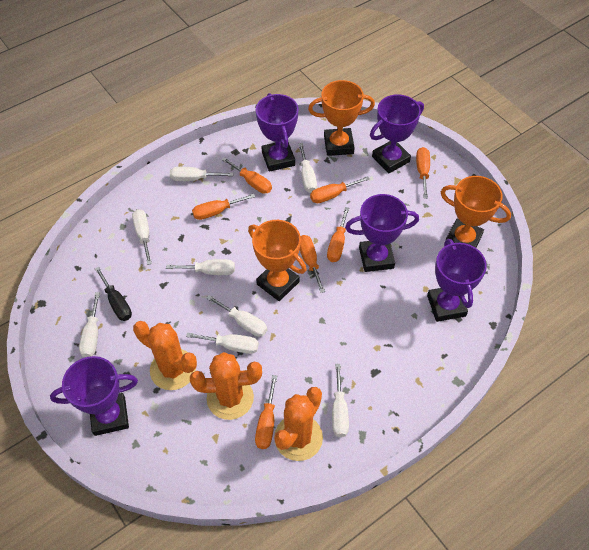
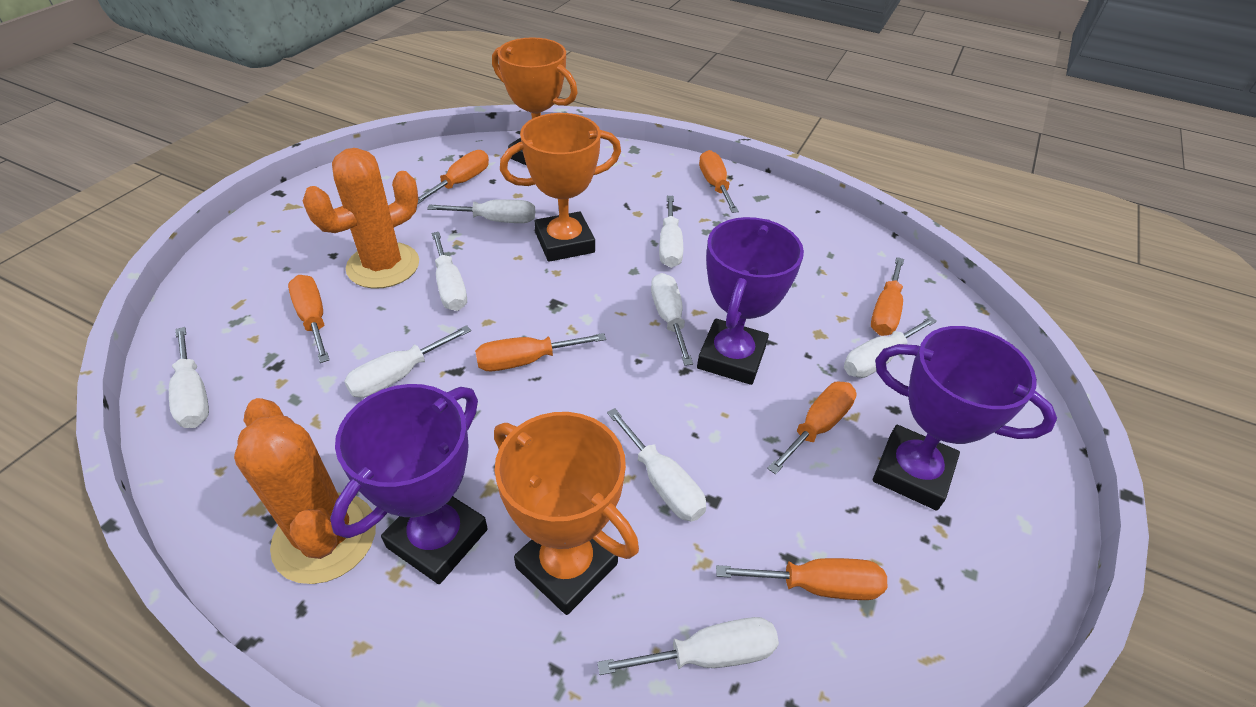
black screwdriver: [95,267,132,321] = 1 -> none = 0
orange cactus: [133,321,197,390] [190,352,262,420] [274,387,323,461] = 3 -> [234,398,376,584] [303,148,419,289] = 2
purple trophy: [50,356,138,436] [256,93,299,172] [345,194,419,272] [370,94,424,173] [427,239,487,322] = 5 -> [330,384,488,584] [697,217,804,385] [873,326,1057,511] = 3
white screwdriver: [79,292,100,357] [132,209,152,265] [166,259,235,275] [170,167,233,181] [186,332,259,354] [207,295,267,337] [299,143,317,193] [332,364,349,437] = 8 -> [169,327,209,428] [344,325,471,398] [427,199,535,223] [431,232,467,311] [597,617,779,675] [607,408,706,522] [651,273,693,366] [659,196,683,268] [844,316,937,378] = 9

